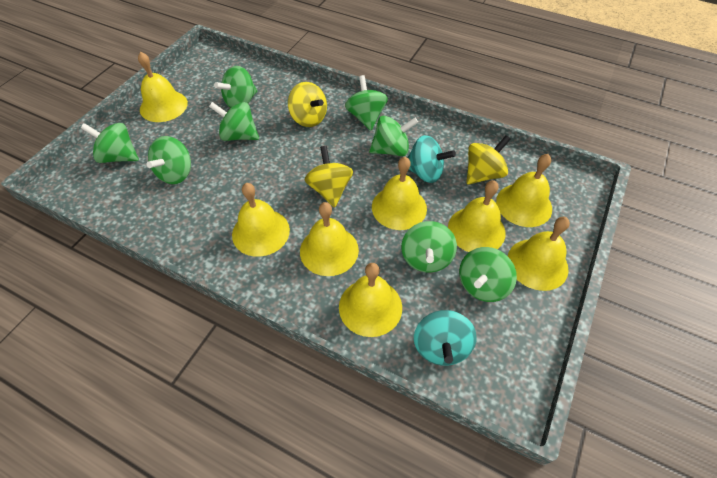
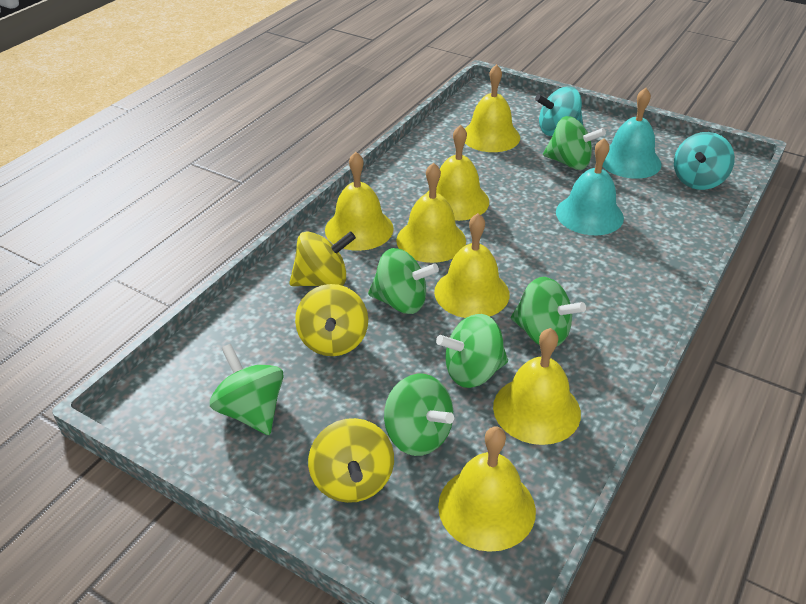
green spinning top: [81,123,139,163] [146,136,191,184] [209,102,259,141] [214,66,257,108] [345,75,388,130] [369,116,418,156] [401,221,457,273] [459,247,517,302] = 8 -> [210,344,284,435] [368,248,439,314] [384,373,454,456] [436,314,508,388] [511,277,586,347] [543,116,606,170] = 6
turquoise bell: none = 0 -> [556,138,624,235] [602,88,662,179] = 2
yellow bell: [138,52,188,122] [232,183,290,257] [300,202,359,276] [339,263,402,337] [372,157,427,230] [448,180,505,252] [496,154,552,227] [508,217,570,291] = 8 -> [325,152,394,251] [396,162,466,263] [427,125,489,221] [434,213,510,318] [438,427,536,552] [465,64,520,152] [493,328,581,445] = 7

